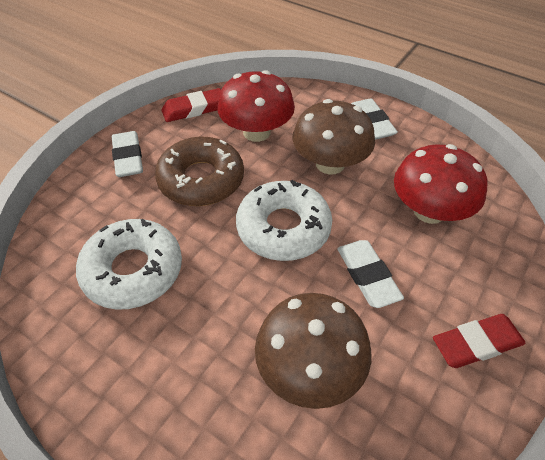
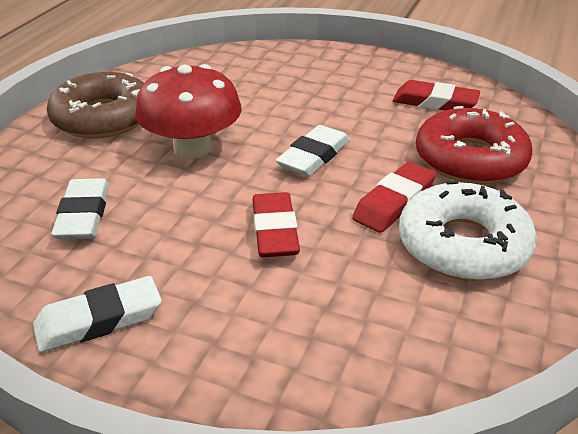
brown mushroom: [255,293,371,409] [292,99,375,174] = 2 -> none = 0
red donut: none = 0 -> [416,106,532,184] = 1
red eraser: [161,88,221,122] [433,314,526,368] = 2 -> [253,192,300,257] [352,162,436,233] [393,80,480,110] = 3
red mushroom: [217,70,295,142] [394,144,487,224] = 2 -> [135,64,242,159] = 1
white donut: [76,219,182,310] [236,180,332,261] = 2 -> [399,180,537,281] = 1

